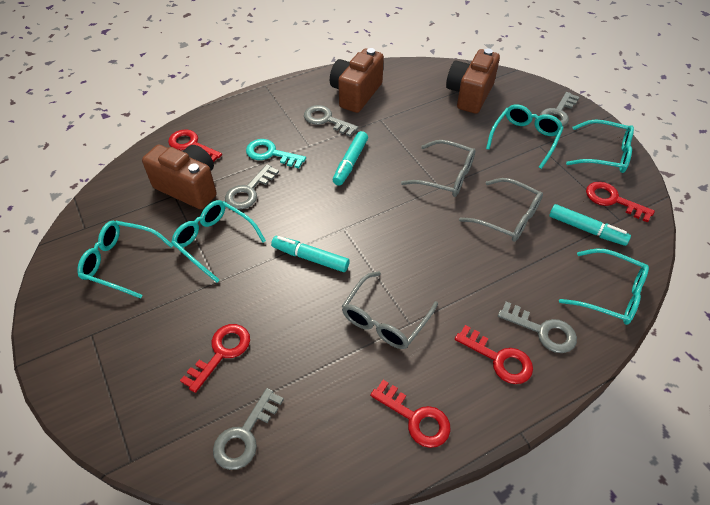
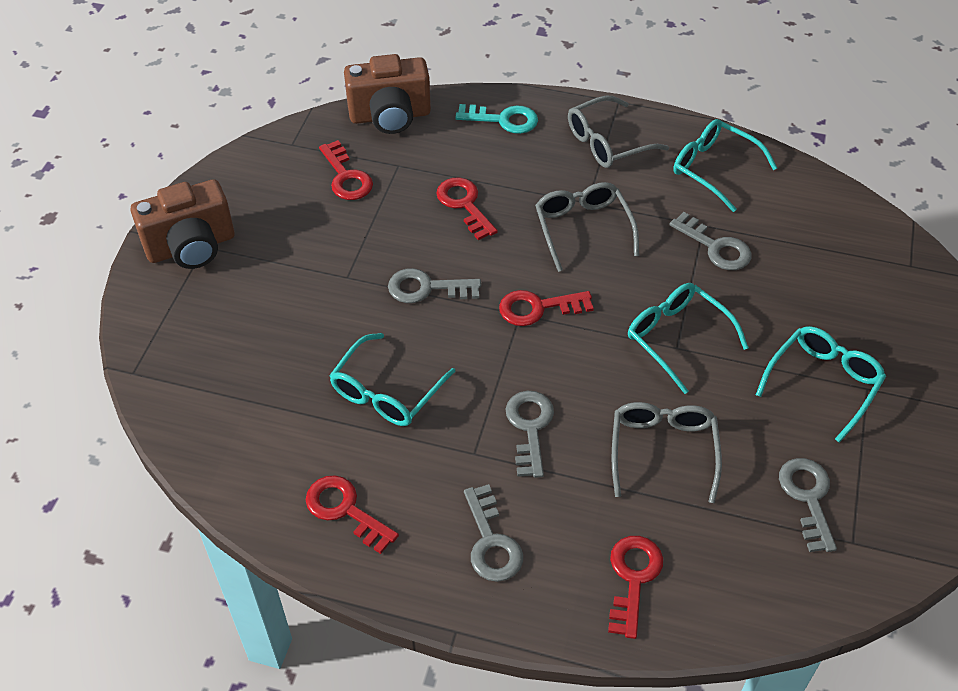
brown camera: [142,145,217,209] [330,48,384,113] [446,48,500,114] = 3 -> [131,179,235,269] [344,54,431,134] = 2
turquoise glasses: [77,221,173,299] [171,200,266,282] [486,104,563,169] [559,249,649,325] [566,119,634,173] = 5 -> [329,333,456,426] [628,283,749,394] [673,119,777,212] [756,326,886,443] = 4
turquoise marker: [271,236,350,272] [333,131,368,186] [549,204,631,246] = 3 -> none = 0

